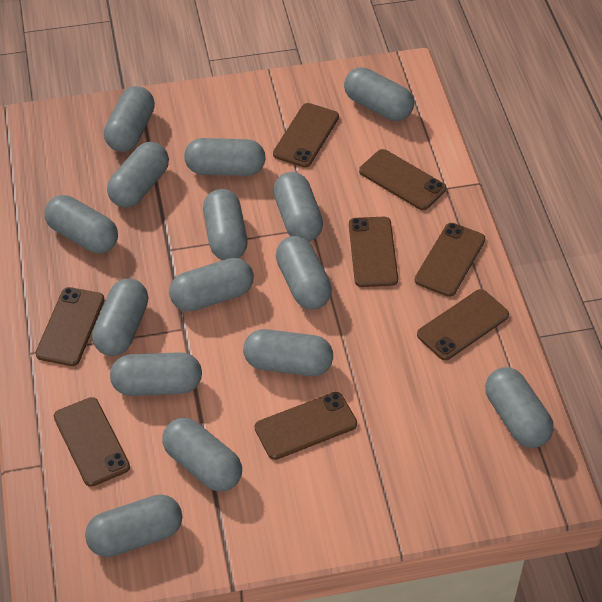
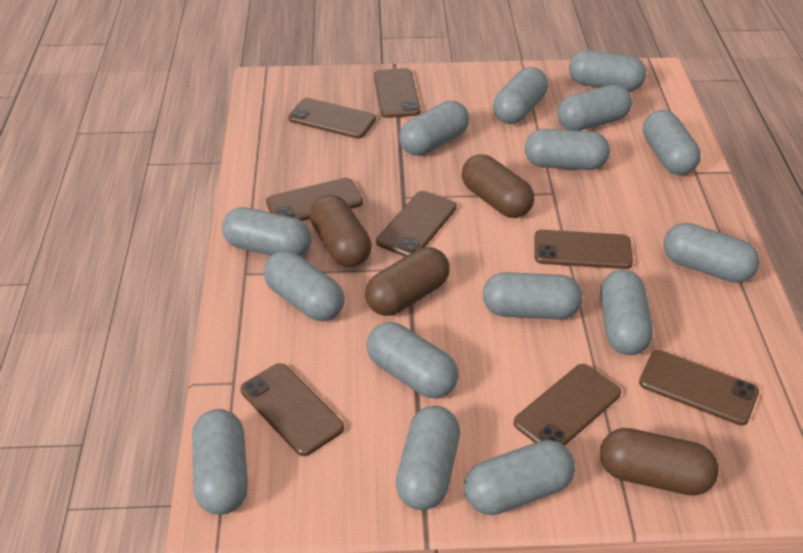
brown capsule: none = 0 -> [310,195,372,267] [365,247,450,316] [462,154,534,218] [600,428,719,496] = 4

